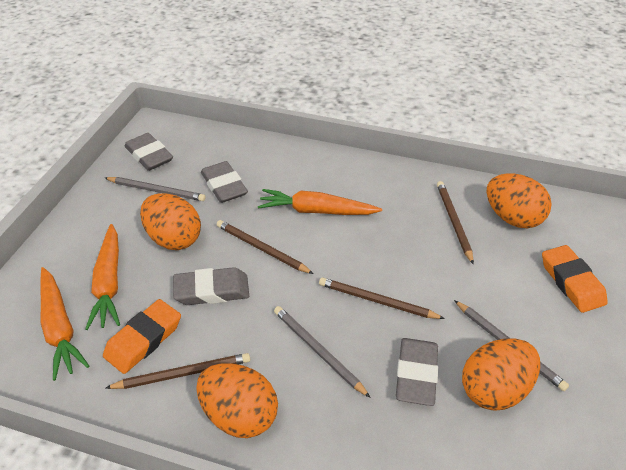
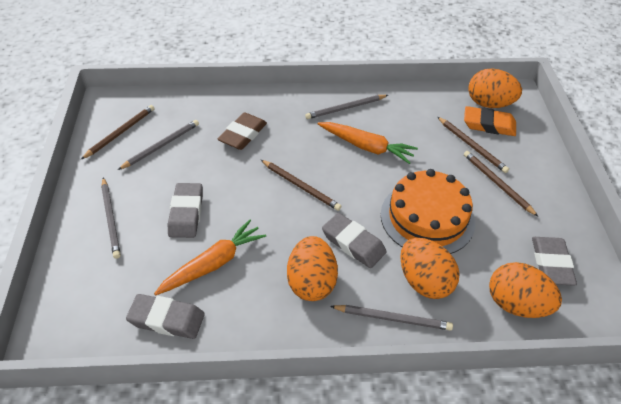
brown eraser: none = 0 -> [218,112,267,150] = 1
grey pencil: [105,177,206,201] [274,306,371,398] [454,300,569,391] = 3 -> [101,177,121,259] [118,120,199,170] [305,95,388,119] [330,305,453,331] = 4
orange cake: none = 0 -> [381,169,475,254] = 1
orange carrot: [41,267,89,381] [85,224,120,330] [258,189,382,215] = 3 -> [154,220,266,296] [317,122,418,164] = 2
orange eraser: [103,299,181,374] [542,245,608,313] = 2 -> [464,106,516,136] = 1

